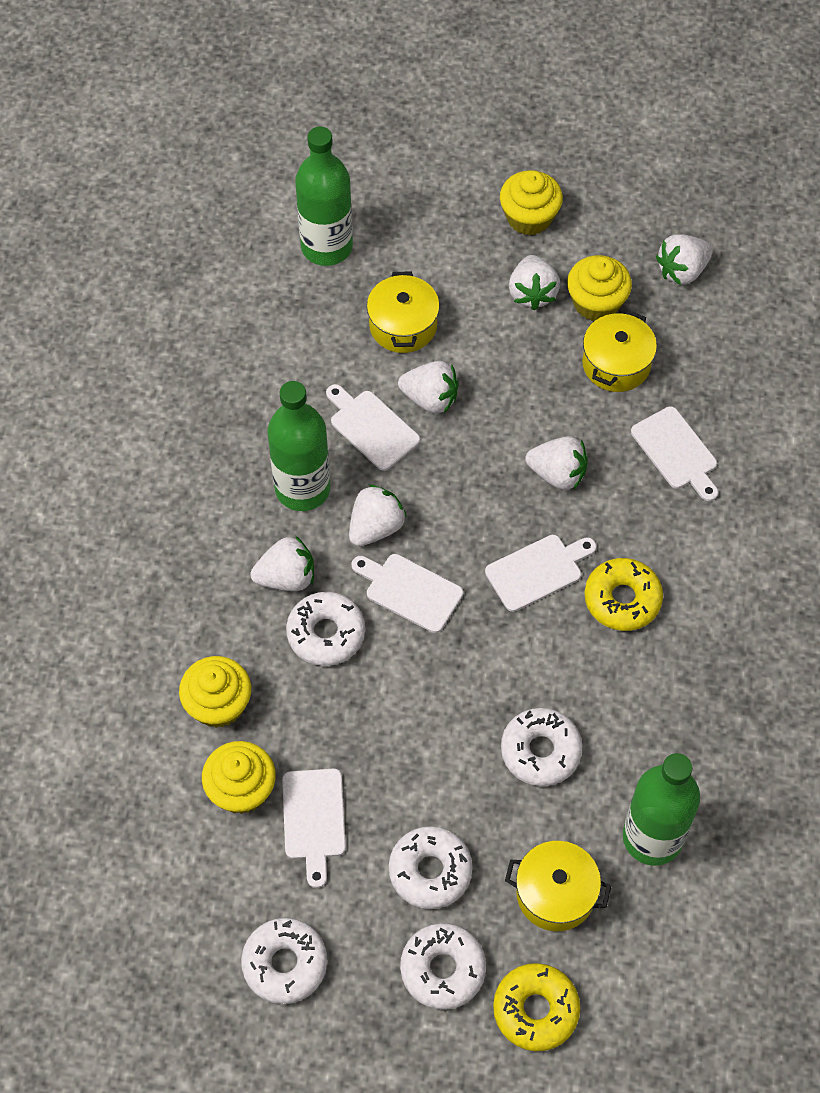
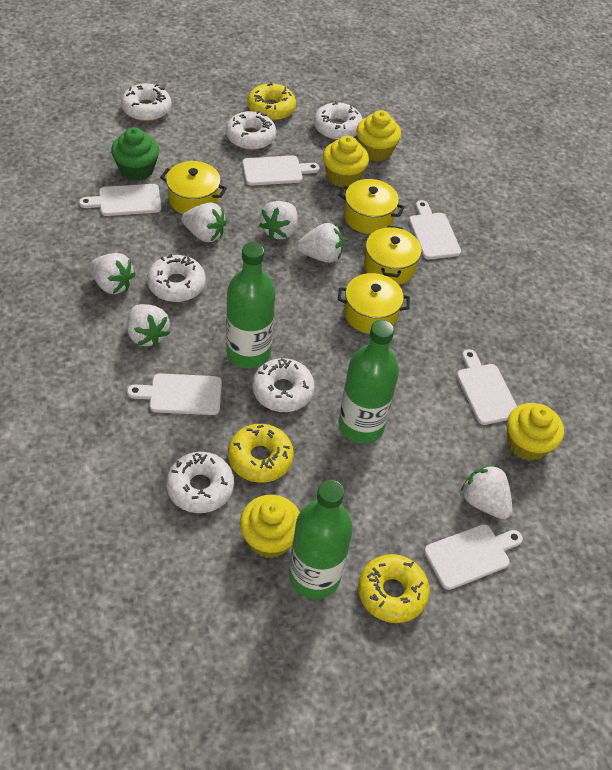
green cupcake: none = 0 -> [111,127,159,180] = 1
white cutting board: [282,769,346,888] [326,384,420,471] [352,554,463,633] [485,535,596,612] [631,406,718,501] = 5 -> [79,184,161,216] [127,373,222,415] [242,156,319,186] [409,200,461,259] [424,524,523,590] [457,349,517,425] = 6
white donut: [241,918,327,1004] [286,592,365,666] [389,826,473,909] [400,923,486,1010] [501,708,582,786] = 5 -> [121,83,171,121] [147,254,206,302] [166,452,234,513] [226,111,276,150] [252,358,315,412] [314,101,363,140] = 6
yellow donut: [493,963,580,1051] [585,558,663,631] = 2 -> [228,424,294,483] [247,82,296,121] [358,554,430,623] = 3
yellow pot: [367,272,440,353] [505,841,611,931] [582,310,657,392] = 3 -> [160,161,227,214] [338,179,405,234] [338,273,410,334] [364,226,422,285] = 4

